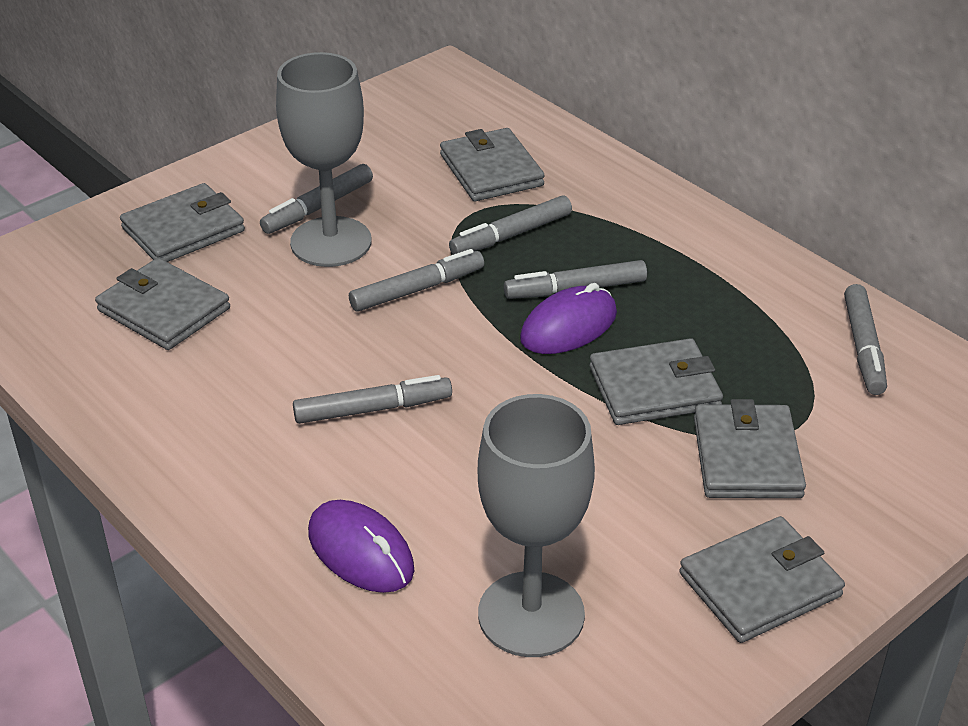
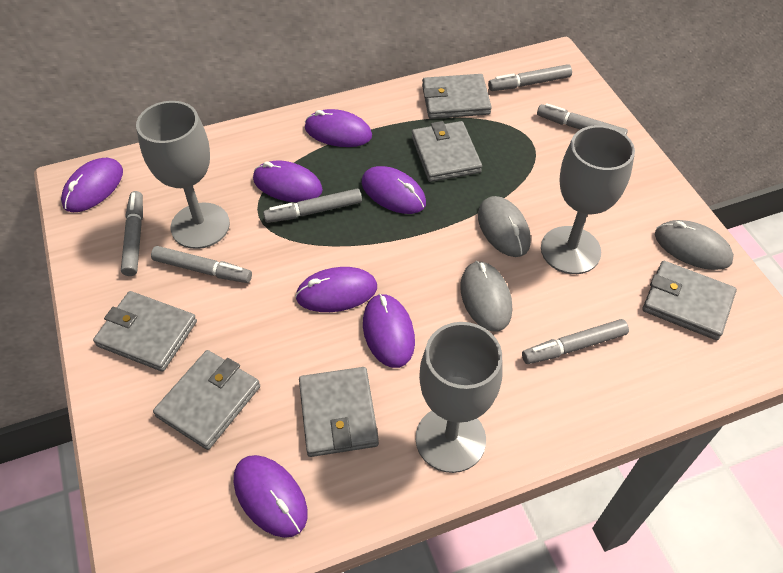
grey goblet: [276,52,372,267] [478,394,595,657] = 2 -> [136,101,230,249] [416,322,503,473] [541,125,635,274] = 3
grey mouse: none = 0 -> [460,261,512,332] [478,196,531,257] [655,220,734,270] = 3
purple mouse: [308,500,414,593] [520,283,617,354] = 2 -> [61,158,123,212] [234,455,308,538] [253,161,323,202] [295,267,377,312] [305,109,372,147] [362,166,426,214] [363,293,415,368] = 7

